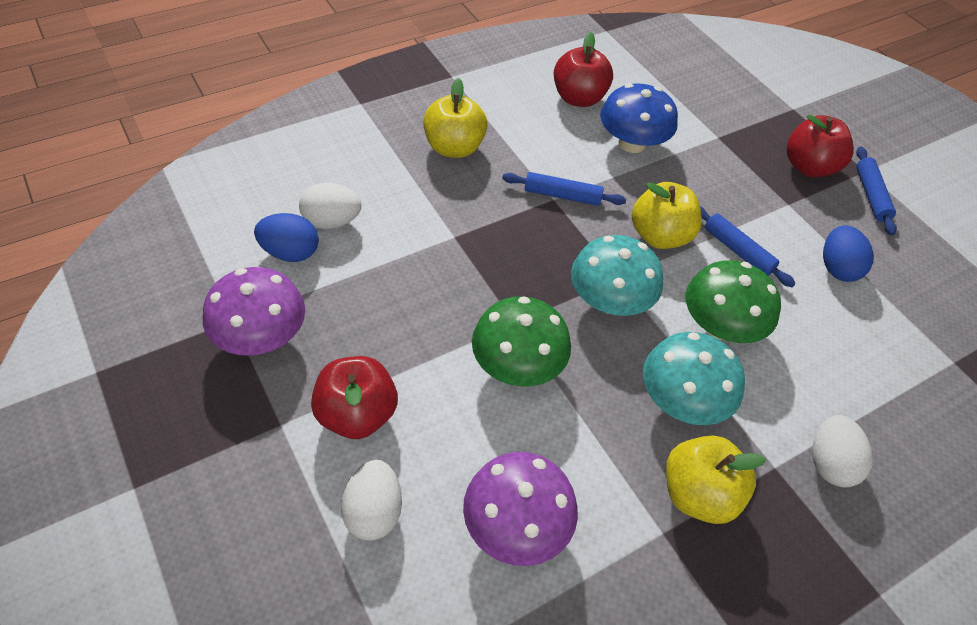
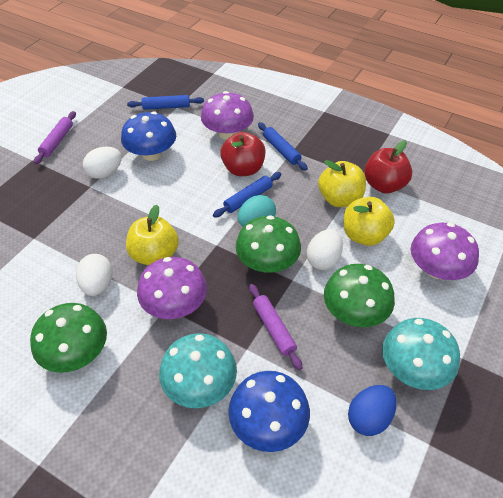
blue egg: [254,213,319,262] [823,225,874,282] = 2 -> [348,385,397,436] = 1
blue mushroom: [600,83,678,153] = 1 -> [121,111,176,161] [228,371,310,452] = 2
green mushroom: [472,296,571,387] [686,260,781,343] = 2 -> [30,303,107,373] [236,215,301,273] [324,264,395,327] = 3
purple mushroom: [203,267,305,356] [463,452,578,566] = 2 -> [137,257,207,319] [201,91,254,140] [411,223,479,280] = 3
purple rolling pin: none = 0 -> [34,111,76,164] [249,284,302,370] = 2
red apple: [311,356,398,439] [554,32,613,107] [787,115,854,177] = 3 -> [220,132,266,176] [364,140,412,194] = 2
turquoise egg: none = 0 -> [238,195,276,227] = 1

